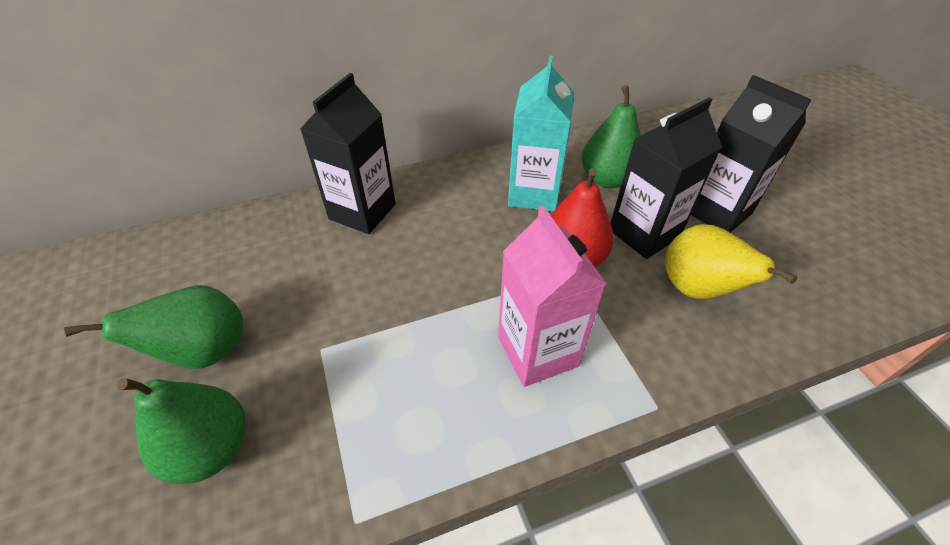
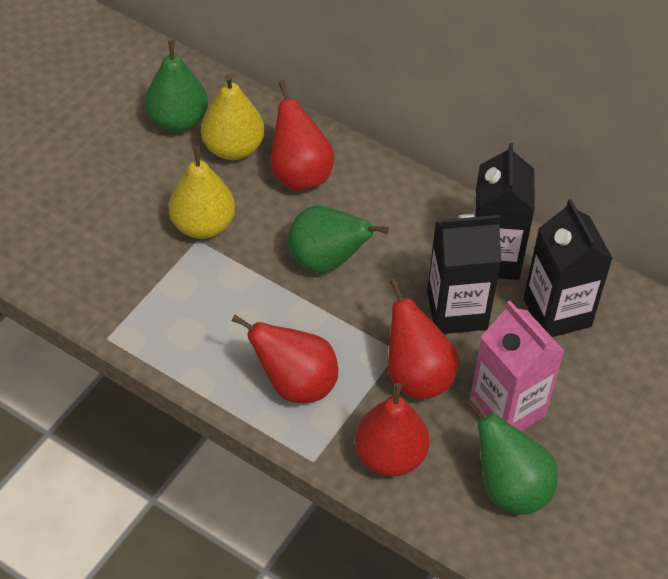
red pear: [551,168,614,267] = 1 -> [232,315,338,403] [271,80,335,191] [355,383,429,477] [388,278,459,399] = 4
turquoise carton: [508,56,574,212] = 1 -> none = 0
yellow pear: [665,224,798,299] = 1 -> [168,146,235,239] [201,74,264,160] = 2

